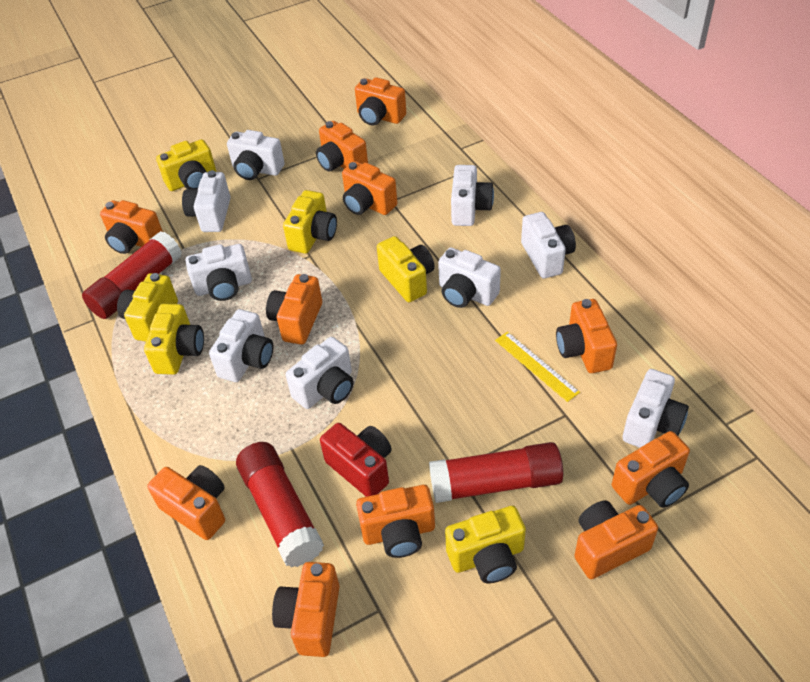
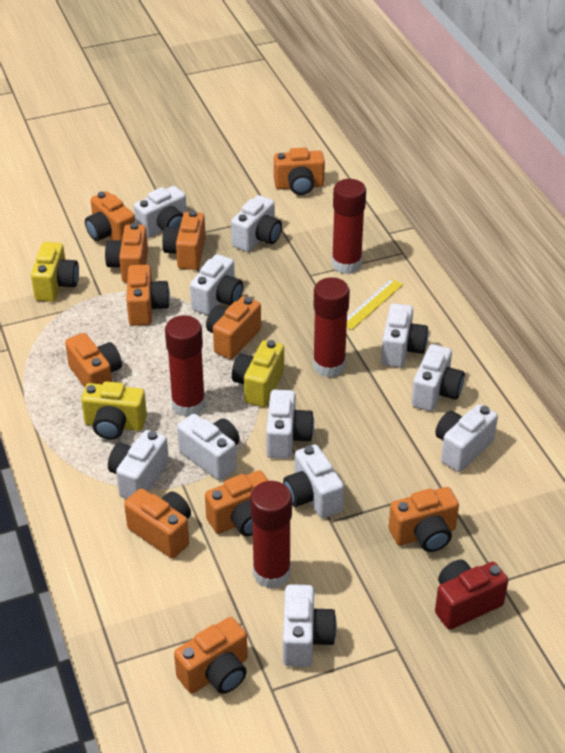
red glue stick: [82,231,182,319] [236,442,324,567] [429,442,563,503] = 3 -> [165,315,205,417] [250,481,292,589] [313,277,350,377] [332,179,366,274] = 4
white camera: [182,170,231,232] [186,244,252,301] [209,309,273,382] [227,130,285,180] [286,337,354,409] [438,248,501,308] [451,165,494,226] [521,212,576,279] [623,369,689,448] = 9 -> [108,430,169,499] [134,186,187,238] [177,414,240,481] [190,254,243,315] [231,195,282,252] [266,389,314,459] [283,444,344,518] [283,584,337,667] [381,303,428,368] [411,344,465,411] [435,404,498,472] = 11
yellow camera: [117,273,178,341] [144,304,204,375] [156,139,216,191] [283,190,337,254] [377,236,434,302] [445,506,526,583] = 6 -> [31,242,79,302] [81,381,147,440] [232,340,284,407] = 3

